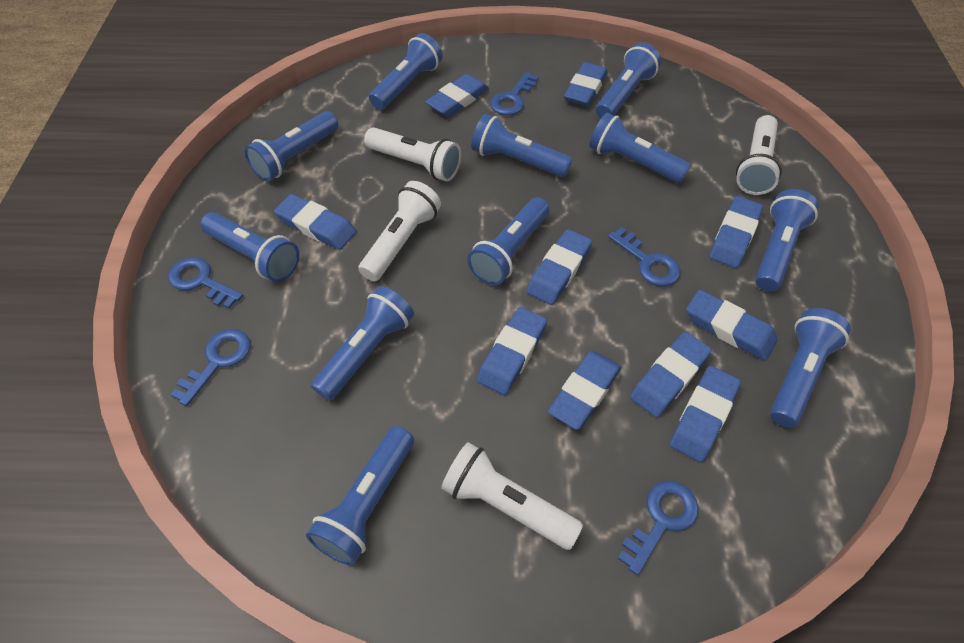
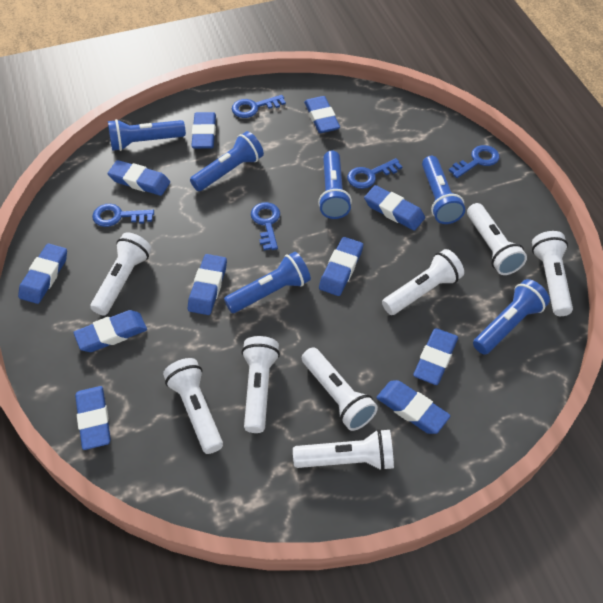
blue eraser: [274,194,356,250] [425,74,489,117] [477,307,547,395] [526,229,592,305] [548,351,621,430] [564,62,608,106] [630,332,712,418] [670,366,741,462] [686,290,778,361] [709,196,763,268] = 10 -> [18,244,67,304] [73,310,147,352] [75,386,111,450] [108,160,170,196] [188,254,227,315] [191,112,216,149] [304,96,340,133] [319,237,363,296] [364,185,425,231] [376,380,451,434] [413,328,458,385] = 11
blue flashlight: [200,212,299,282] [244,111,338,181] [306,426,414,565] [311,286,414,401] [369,33,443,110] [467,197,549,285] [471,114,572,177] [589,112,691,183] [596,42,661,118] [755,189,819,292] [770,308,851,428] = 11 -> [108,119,186,151] [190,131,264,191] [224,252,311,313] [318,150,352,219] [422,156,465,224] [473,279,550,355] = 6
white flashlight: [358,181,441,281] [364,127,461,182] [441,442,583,550] [736,115,782,195] = 4 -> [90,232,151,316] [163,358,223,454] [242,336,280,433] [293,429,394,471] [302,348,378,431] [382,249,464,315] [467,203,527,275] [532,231,573,316] = 8

